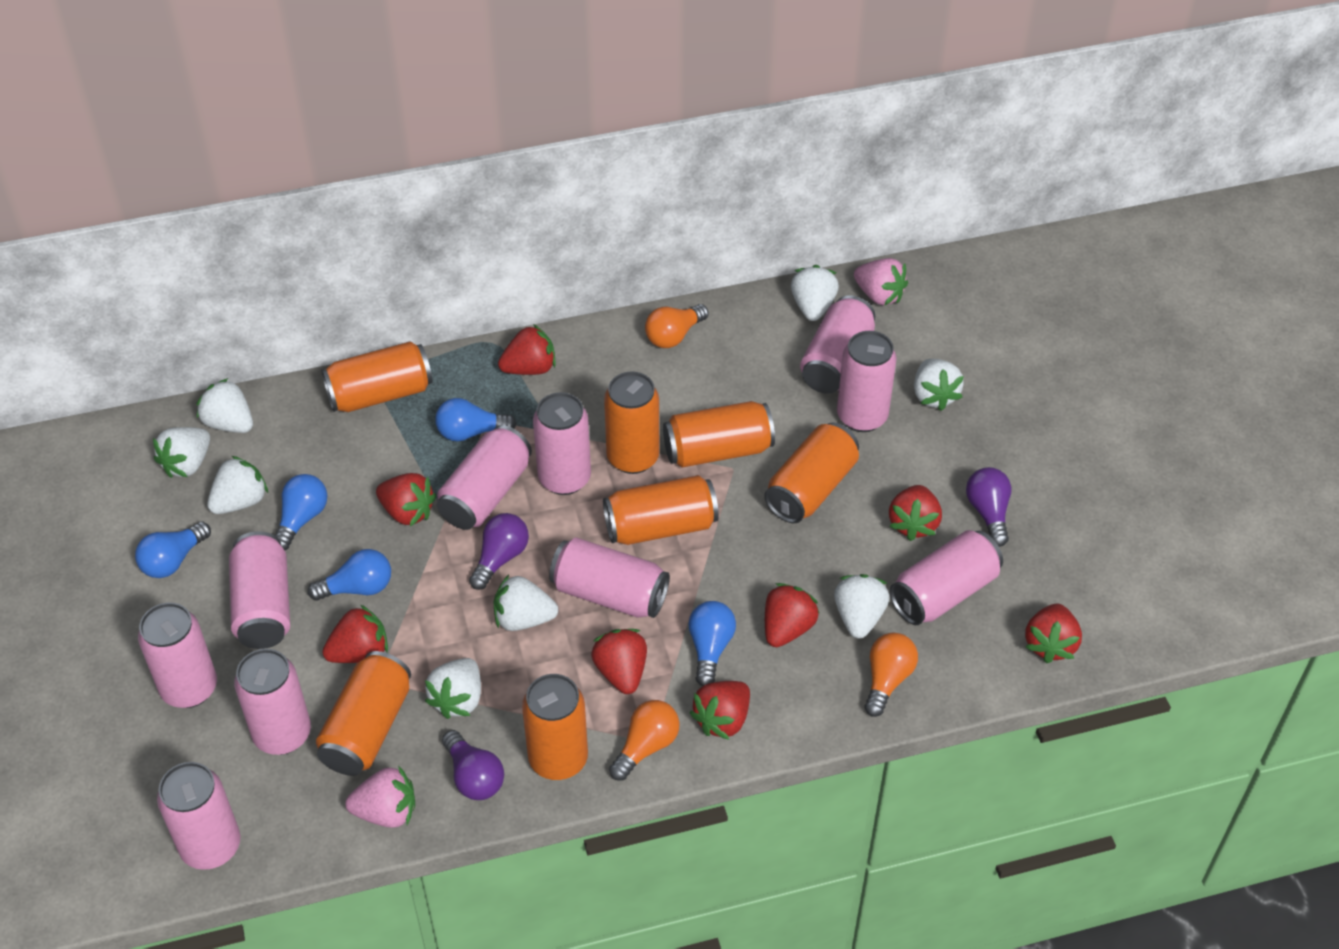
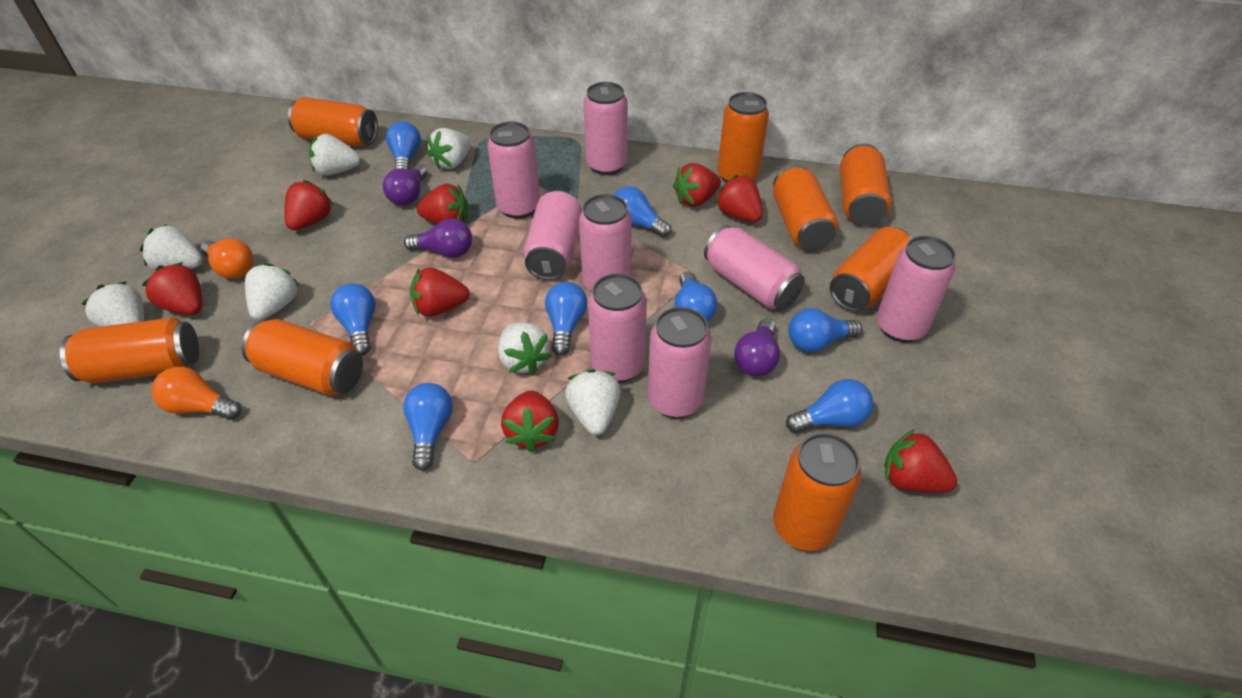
blue light bulb: [135,522,211,578] [275,474,328,550] [308,549,391,601] [435,398,517,441] [688,601,736,686] = 5 -> [330,283,376,356] [386,121,421,170] [403,383,453,471] [545,282,588,356] [614,186,671,238] [674,271,717,322] [786,379,873,433] [788,308,862,352] = 8
orange can: [316,651,411,776] [321,341,433,412] [522,674,588,780] [603,475,719,545] [604,372,659,474] [663,401,775,467] [764,422,859,523] = 7 -> [60,317,199,384] [241,319,363,396] [288,97,378,147] [717,92,769,183] [773,165,838,251] [773,433,861,551] [830,227,912,312] [840,143,892,225] = 8
orange light bulb: [609,700,679,781] [645,304,709,348] [864,633,918,717] = 3 -> [152,367,241,420] [200,238,254,279] = 2
pink can: [138,602,217,708] [157,762,240,870] [229,531,290,649] [234,649,311,755] [437,425,532,530] [533,392,591,495] [549,538,670,618] [800,295,875,394] [837,331,896,432] [889,530,1003,625] = 10 -> [487,121,540,219] [523,190,582,280] [579,194,632,292] [584,82,628,175] [588,273,647,383] [648,307,712,418] [704,225,805,310] [876,236,956,342] = 8
pink strawberry: [345,765,415,828] [854,258,908,306] = 2 -> none = 0
white strawberry: [153,427,210,478] [197,378,253,433] [207,456,268,514] [425,658,481,719] [494,574,558,631] [791,265,839,321] [834,574,889,639] [914,359,964,411] = 8 -> [82,281,144,327] [140,224,203,270] [245,263,300,320] [309,134,360,176] [427,128,471,170] [498,322,552,375] [565,369,621,435] = 7

